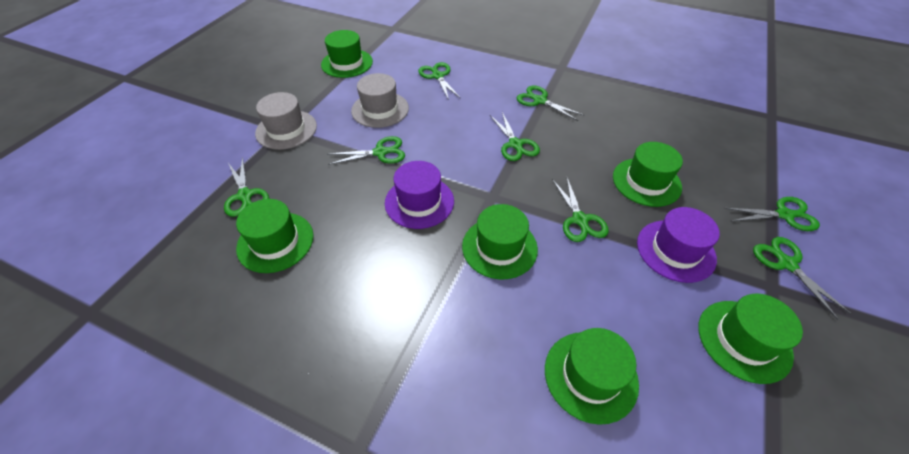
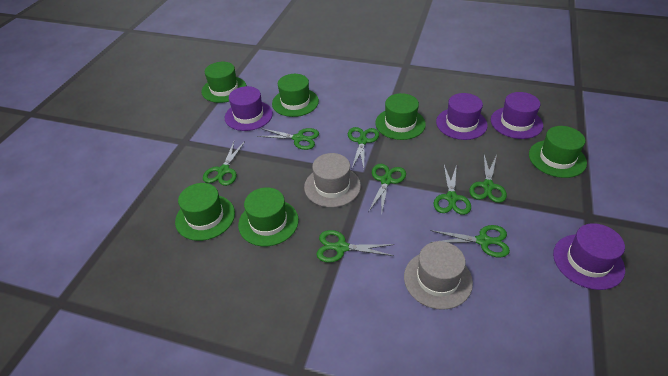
purple hat: [385,161,454,229] [637,207,720,283] = 2 -> [225,86,273,131] [436,93,488,140] [491,92,543,139] [553,223,625,290] = 4

